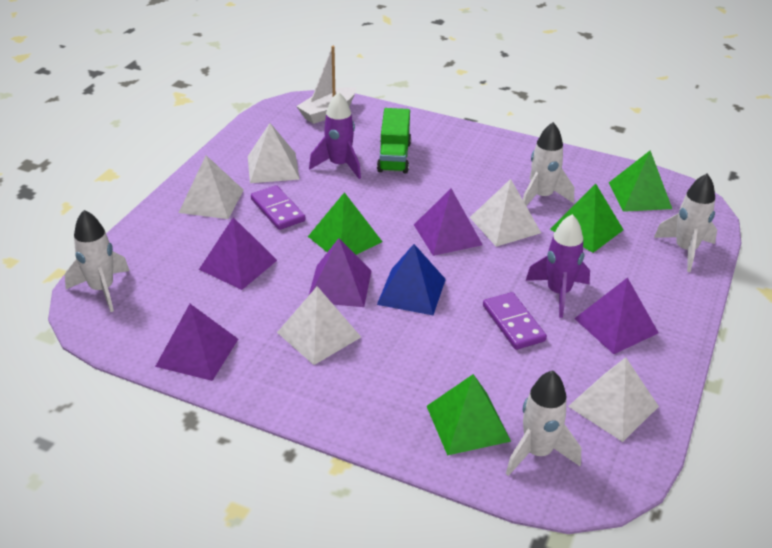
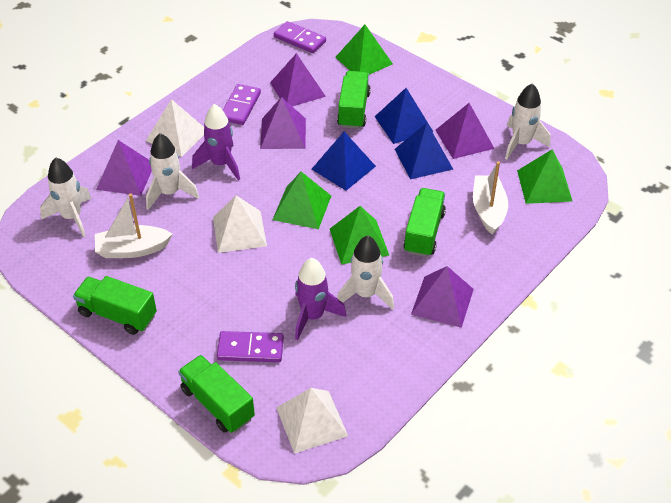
blue pyramid: [377,244,446,315] = 1 -> [312,132,376,191] [375,88,433,144] [395,123,453,179] = 3
green truck: [377,108,411,174] = 1 -> [73,276,157,335] [178,355,255,433] [337,71,371,129] [403,188,446,257] = 4
purple domino: [251,185,306,230] [483,292,547,350] = 2 -> [217,331,284,362] [223,84,261,125] [274,21,326,53] = 3
white boat: [296,46,356,124] = 1 -> [95,194,172,258] [473,161,508,235] = 2
white pyramid: [179,155,243,219] [248,123,300,183] [277,286,361,365] [470,179,541,247] [568,357,659,442] = 5 -> [146,99,204,157] [213,196,267,253] [276,388,348,454] = 3

